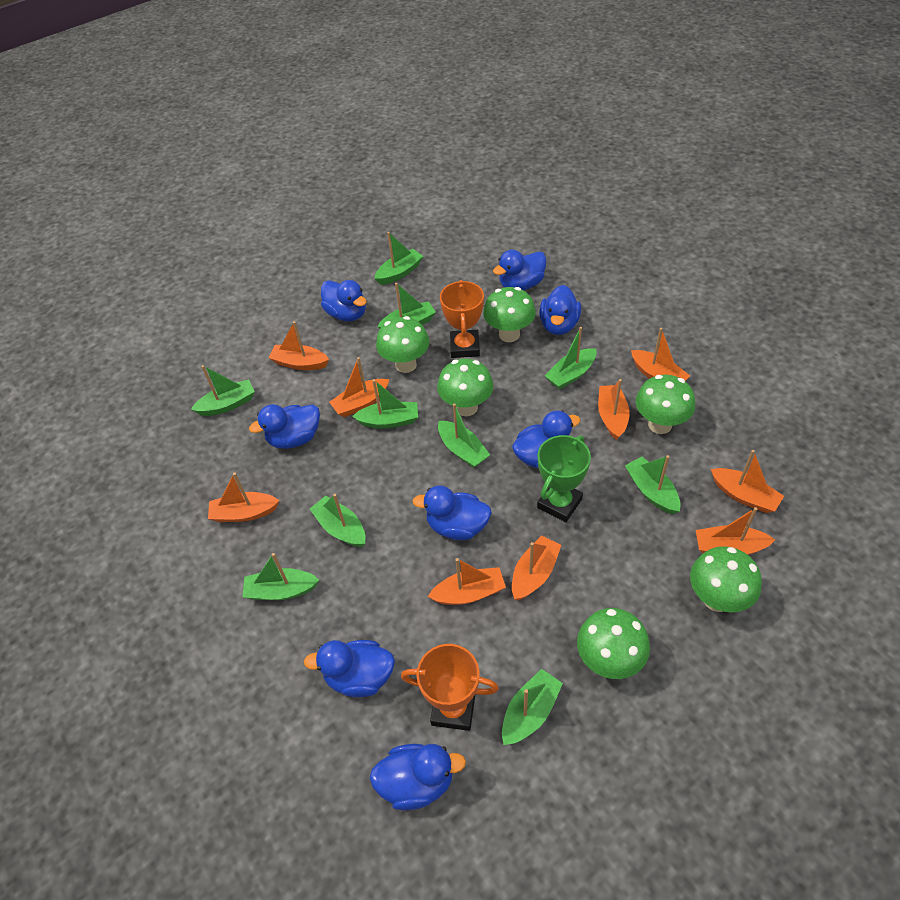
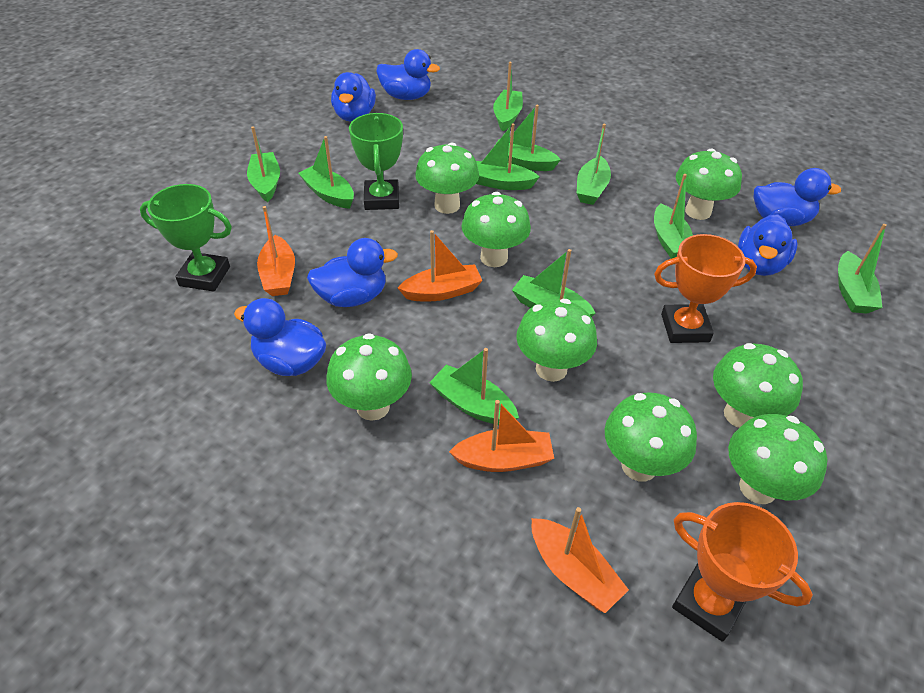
blue duck: [249,404,320,449] [304,640,395,697] [321,280,367,321] [370,744,466,811] [412,485,492,540] [493,250,546,290] [512,411,581,468] [539,285,581,335] = 8 -> [234,298,326,376] [307,238,398,307] [331,72,376,122] [376,49,440,100] [738,214,798,276] [753,168,841,226] = 6
green mushroom: [376,316,429,373] [437,359,494,416] [483,287,536,342] [577,608,650,679] [636,375,695,434] [690,546,762,613] = 6 -> [326,333,412,421] [415,143,479,214] [461,192,531,267] [516,299,597,382] [605,392,697,482] [676,149,742,220] [713,343,803,428] [728,414,828,504] = 8
green trophy: [537,435,591,522] = 1 -> [140,184,232,292] [349,113,403,210] = 2
orange boat: [208,473,279,522] [268,321,329,370] [329,357,390,417] [428,558,506,605] [512,535,561,600] [598,379,630,440] [631,328,690,381] [696,507,775,555] [711,450,784,513] = 9 -> [257,206,295,296] [398,230,482,301] [449,400,554,472] [532,507,629,613] = 4

